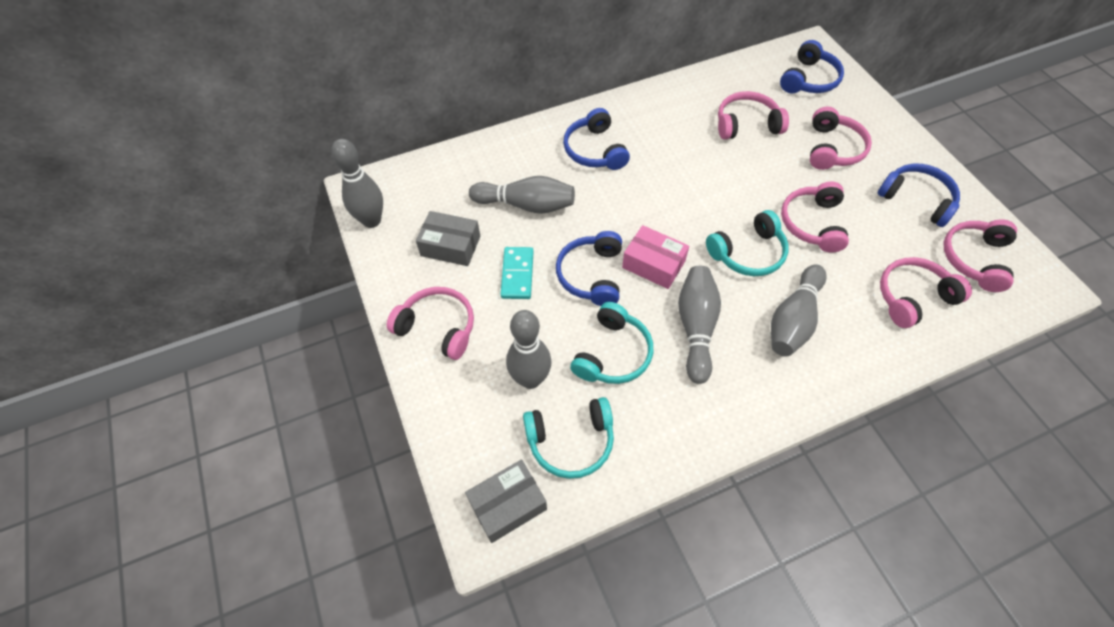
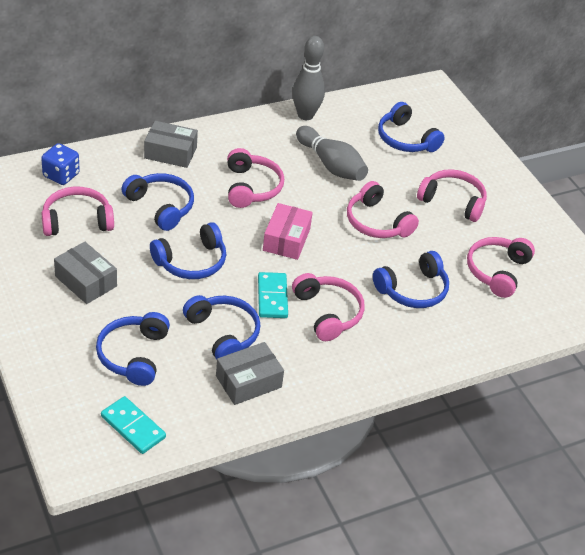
blue dice: none = 0 -> [41,143,80,185] = 1
blue headphones: [556,231,622,306] [563,108,630,170] [780,40,844,93] [877,164,960,227] = 4 -> [96,312,170,386] [121,173,194,231] [150,222,226,279] [183,295,261,360] [373,251,449,308] [378,102,445,152] = 6
grey bowling pin: [331,139,383,228] [469,176,575,214] [506,310,552,389] [678,266,721,384] [771,264,827,356] = 5 -> [292,36,325,120] [296,126,368,181] = 2
grey box: [416,211,480,266] [465,460,547,543] = 2 -> [54,242,117,304] [144,121,198,168] [216,342,284,405] = 3
turquoise domino: [500,247,534,299] = 1 -> [101,396,166,454] [258,272,288,318] = 2
turquoise headphones: [523,397,614,479] [570,302,653,384] [706,210,789,276] = 3 -> none = 0

